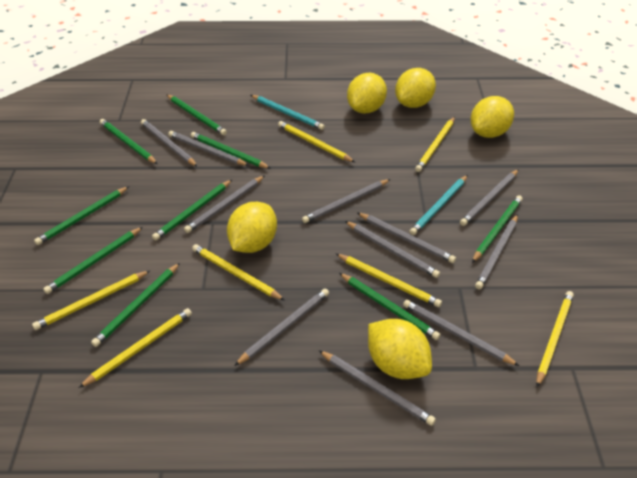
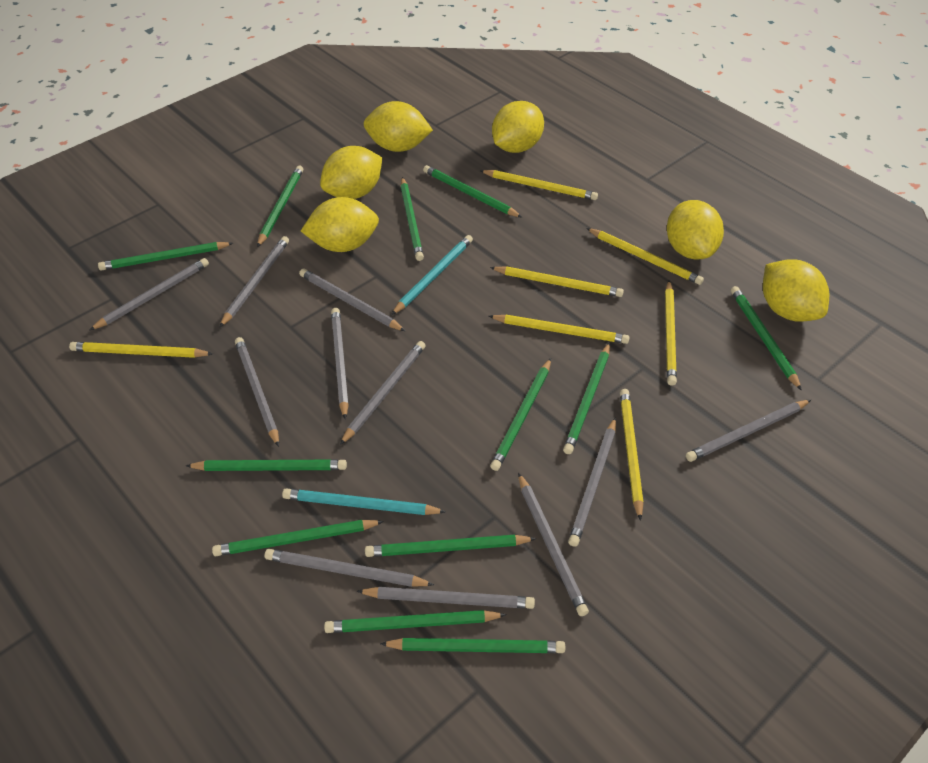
green pencil: [34,186,129,245] [43,227,143,294] [91,263,180,347] [100,119,158,164] [152,180,232,241] [166,94,227,135] [191,132,271,169] [339,273,441,340] [472,195,523,263] = 9 -> [98,242,233,271] [186,459,347,471] [212,520,384,556] [257,165,303,247] [324,610,507,633] [365,535,536,557] [380,638,565,653] [400,177,424,261] [423,165,523,218] [490,358,551,471] [563,342,610,454] [731,286,802,391] = 12
yellow lemon: [227,202,277,253] [347,73,387,114] [368,319,432,379] [395,68,436,108] [470,96,514,138] = 5 -> [301,197,379,252] [320,146,382,199] [364,101,433,152] [492,101,544,153] [667,200,724,259] [763,259,829,322] = 6

